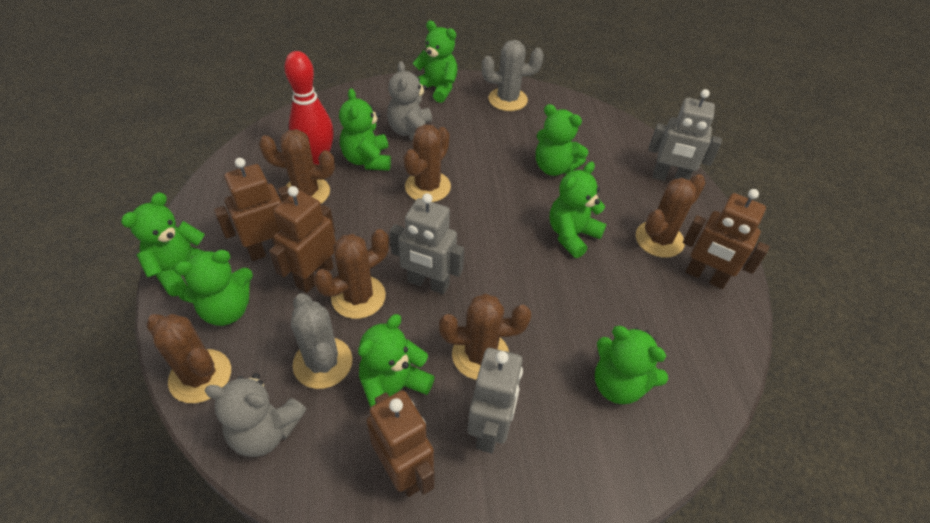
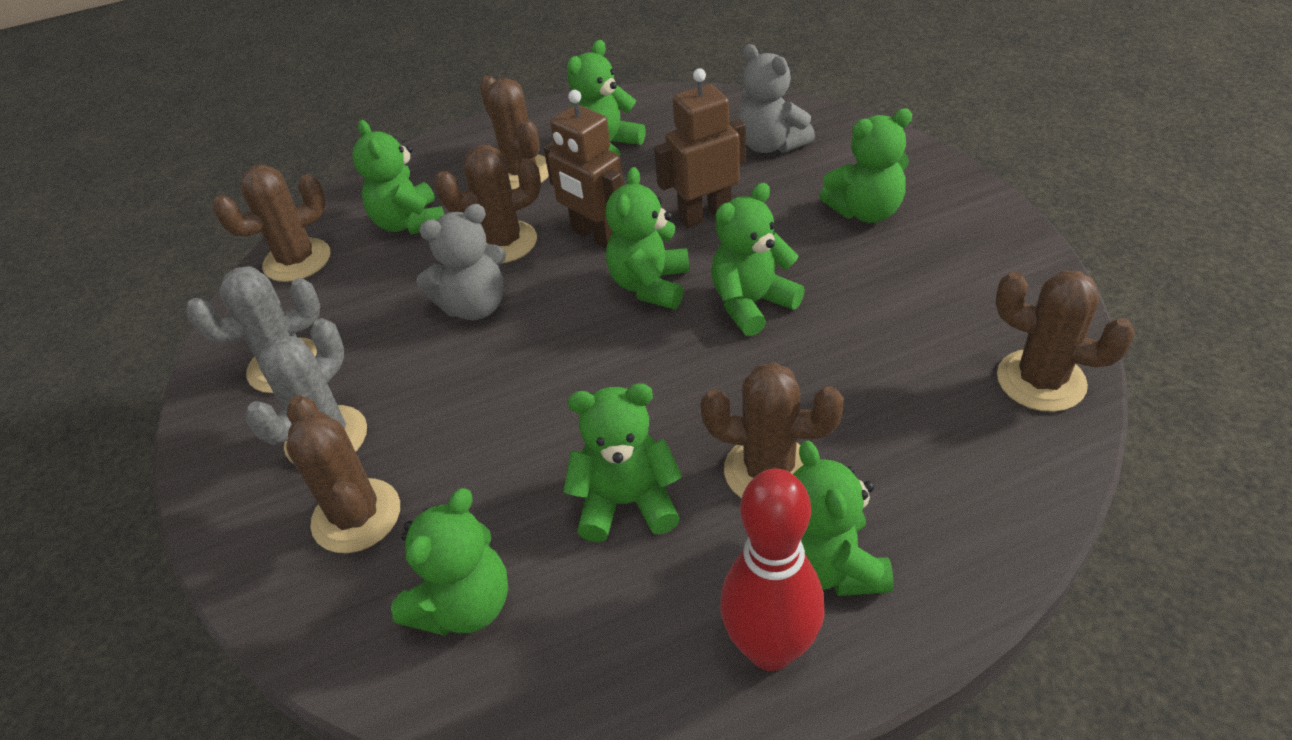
brown robot: [214,158,290,261] [269,186,336,293] [367,390,435,497] [683,189,770,289] = 4 -> [544,90,624,249] [654,68,746,228] = 2
grey robot: [390,193,464,294] [468,348,523,453] [648,89,722,181] = 3 -> none = 0

